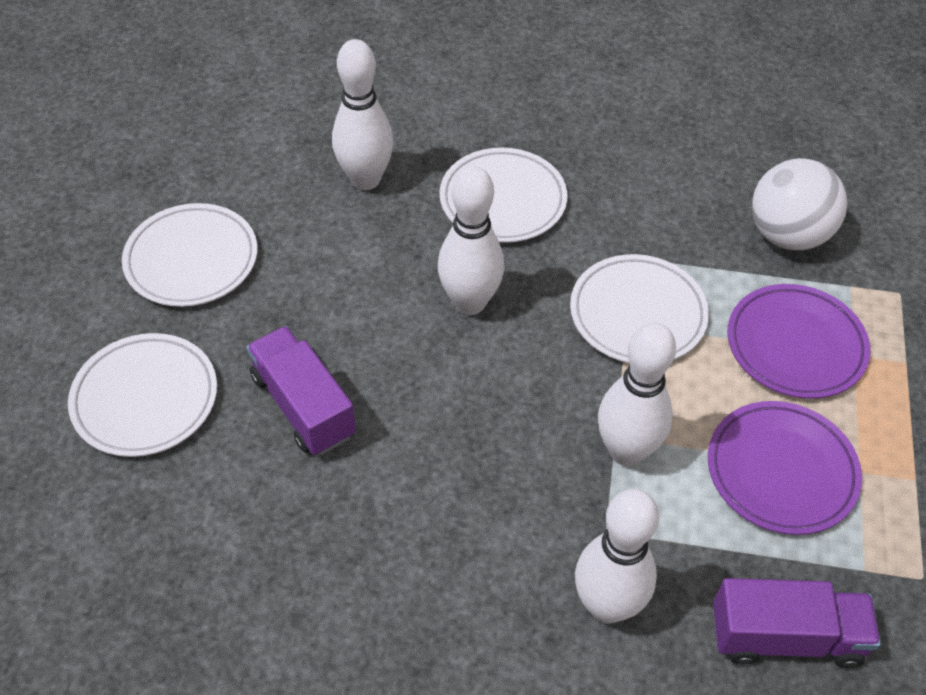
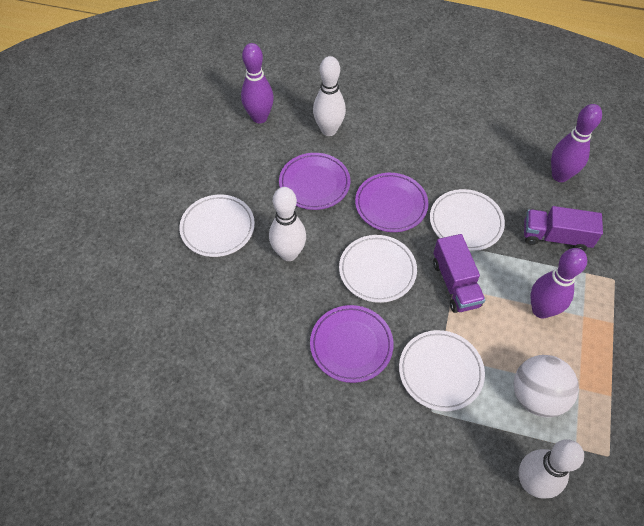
purple bowling pin: none = 0 -> [241,43,274,123] [530,248,587,319] [551,104,602,182] = 3
purple plate: [708,401,862,535] [727,284,870,399] = 2 -> [279,153,350,210] [310,305,394,383] [355,173,428,232] = 3
white bowling pin: [332,39,394,190] [438,166,505,315] [575,489,659,623] [598,322,676,466] = 4 -> [269,187,306,261] [313,56,346,136] [519,439,584,499] = 3

